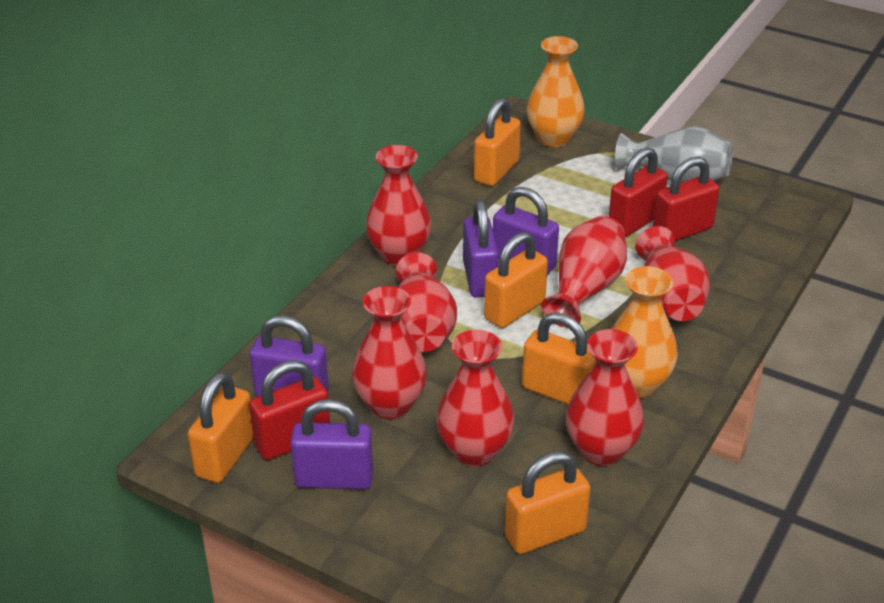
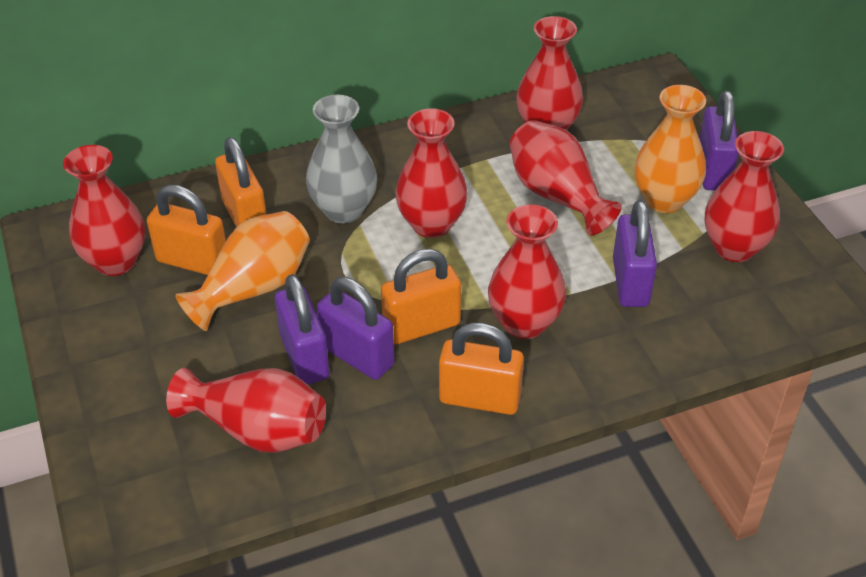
orange padlock: [188,372,253,483] [474,98,521,186] [484,232,548,328] [505,451,590,554] [522,312,597,405] = 5 -> [147,185,226,275] [215,137,266,227] [381,249,461,344] [439,323,524,415] = 4
red padlock: [249,360,330,460] [609,147,668,237] [653,156,719,241] = 3 -> none = 0

